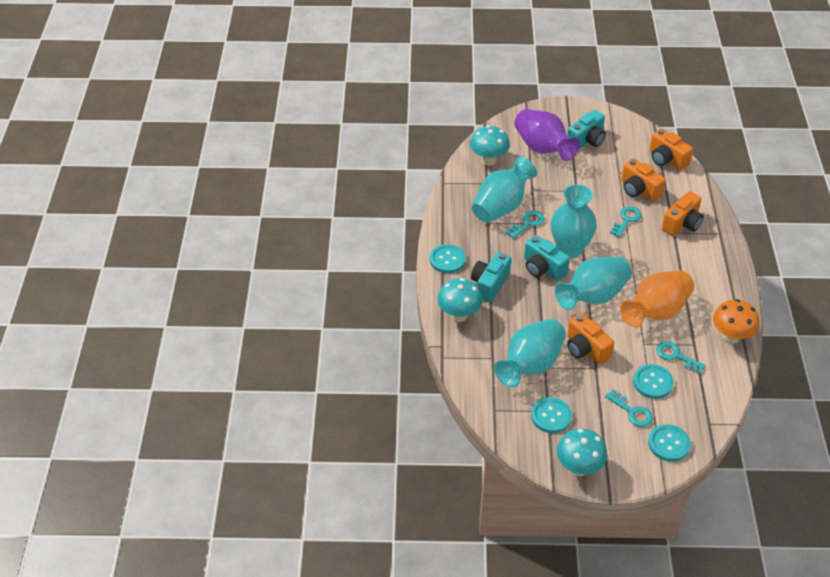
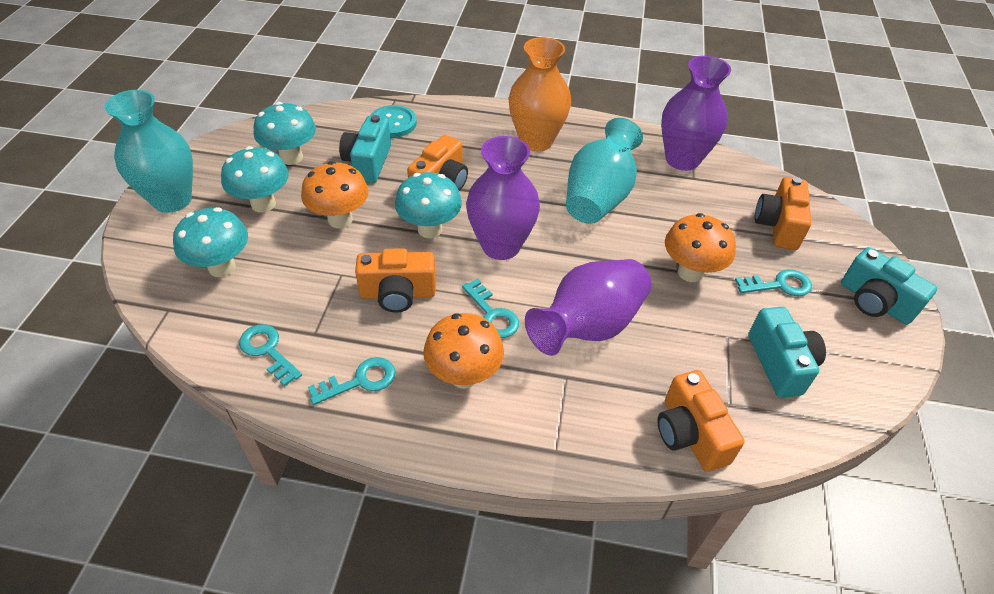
orange mushroom: [713,299,759,344] = 1 -> [301,161,369,228] [423,313,504,389] [665,213,736,282] = 3
purple vase: [514,109,580,161] = 1 -> [466,136,540,260] [525,259,652,356] [661,56,731,171] = 3
turquoise button: [430,244,466,273] [531,397,572,433] [633,364,674,399] [648,424,691,462] = 4 -> [370,105,417,138] = 1
turquoise mushroom: [437,278,482,322] [470,125,510,166] [557,428,607,476] = 3 -> [173,207,248,277] [221,146,289,213] [254,102,316,165] [395,172,462,238] = 4
turquoise vase: [472,157,537,223] [494,319,566,387] [551,184,597,258] [555,257,632,310] = 4 -> [104,90,193,213] [566,118,643,224] = 2

